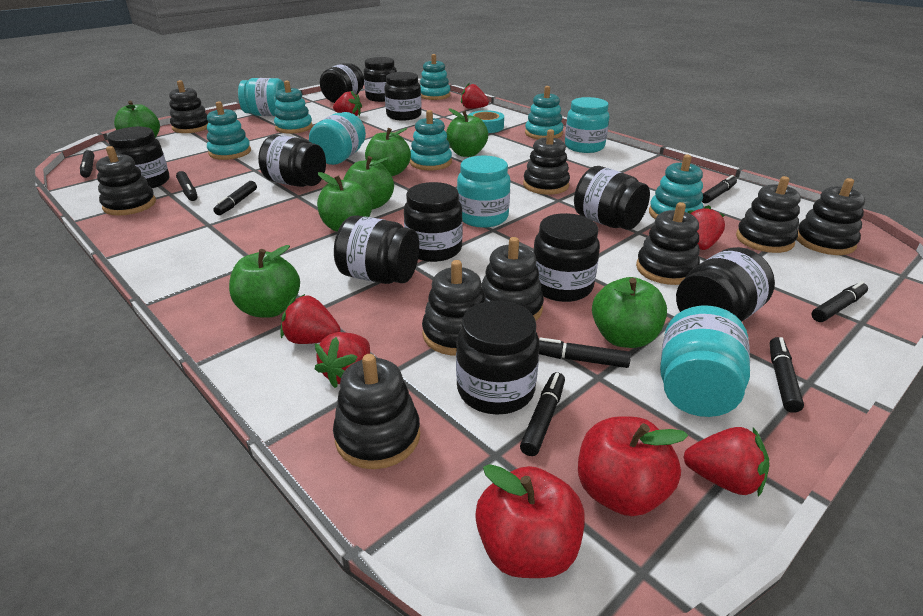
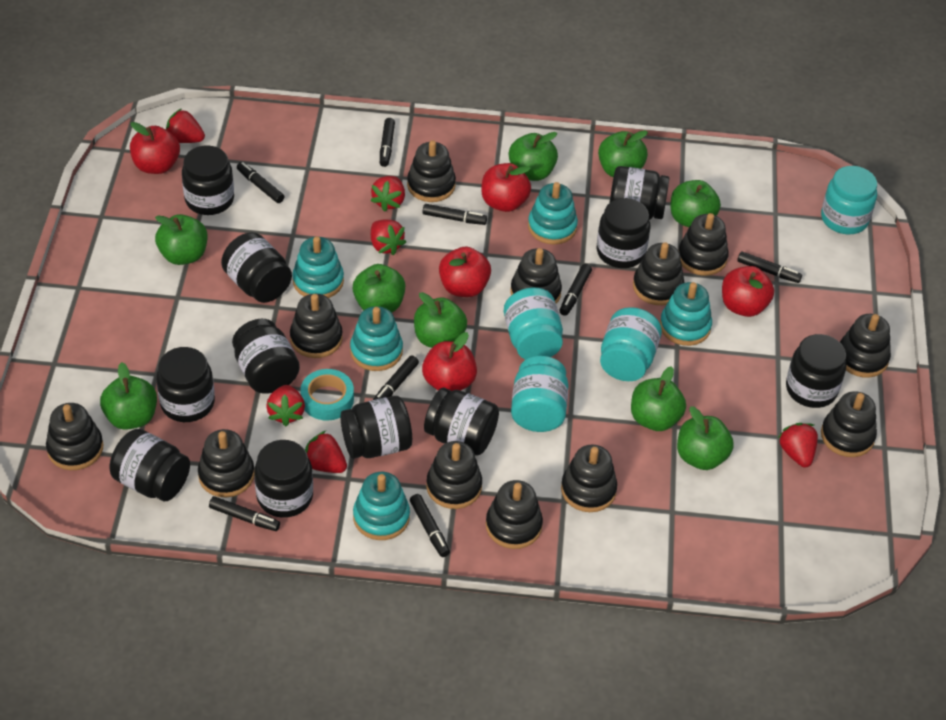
black stacking toy: [96,146,156,216] [169,80,209,133] [333,354,420,469] [422,260,486,355] [481,237,544,321] [523,129,570,195] [636,202,700,285] [736,176,801,253] [797,178,865,255] = 9 -> [46,403,103,470] [198,429,254,497] [290,294,343,358] [407,140,456,202] [426,441,482,509] [486,480,543,549] [510,248,562,304] [561,445,617,512] [633,242,684,305] [678,213,729,276] [821,391,877,457] [840,314,891,378] = 12
green apple: [114,101,160,138] [229,245,300,318] [317,172,372,232] [343,156,394,210] [365,128,411,176] [446,108,488,157] [592,277,667,348] = 7 -> [100,362,157,430] [155,214,207,265] [353,264,406,313] [414,292,467,348] [509,132,558,181] [598,130,648,177] [631,366,686,431] [670,180,721,227] [677,406,734,470] = 9
red apple: [475,464,585,578] [578,417,688,516] = 2 -> [130,122,180,174] [422,332,477,391] [439,247,491,297] [481,163,531,212] [722,266,774,317] = 5
turquoise jar: [238,78,285,116] [309,112,366,165] [457,155,510,228] [565,97,609,153] [660,306,750,417] = 5 -> [504,287,563,360] [511,356,569,432] [600,307,662,381] [821,166,877,234] = 4
turquoise stacking toy: [207,101,251,160] [274,81,313,134] [410,110,452,170] [420,54,451,100] [525,86,563,139] [649,154,703,219] = 6 -> [292,236,344,298] [350,306,403,371] [353,472,410,540] [528,182,578,244] [660,282,712,346] = 5

